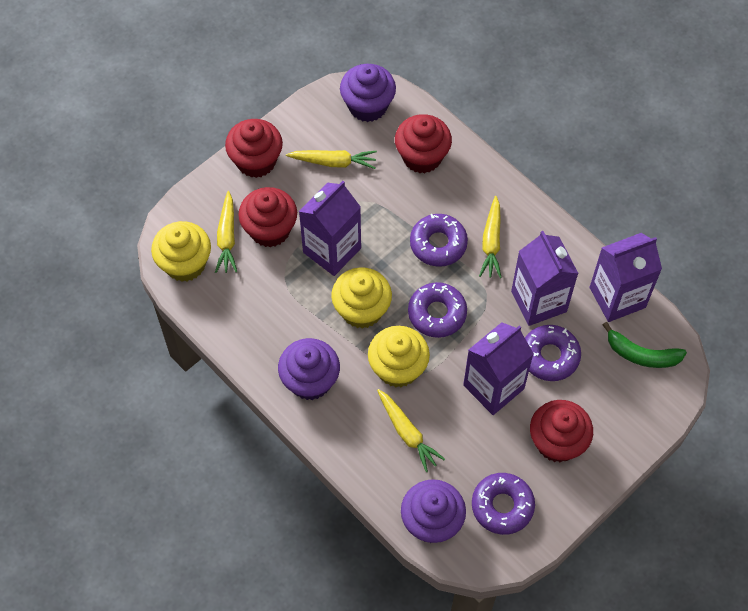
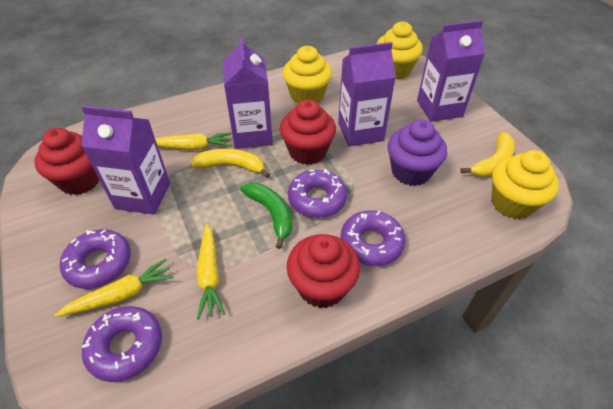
purple cupcake: [278,338,340,400] [340,64,396,122] [401,479,466,543] = 3 -> [388,119,447,186] = 1
red cupcake: [225,119,283,178] [238,187,297,247] [395,114,452,173] [530,400,593,462] = 4 -> [35,128,99,195] [280,100,336,165] [287,234,360,308] = 3
yellow banana: none = 0 -> [190,148,270,178] [460,132,515,177] = 2
yellow carrot: [215,191,237,273] [286,150,377,169] [377,389,445,472] [479,196,502,278] = 4 -> [54,259,174,317] [155,133,232,150] [197,224,225,319] = 3

